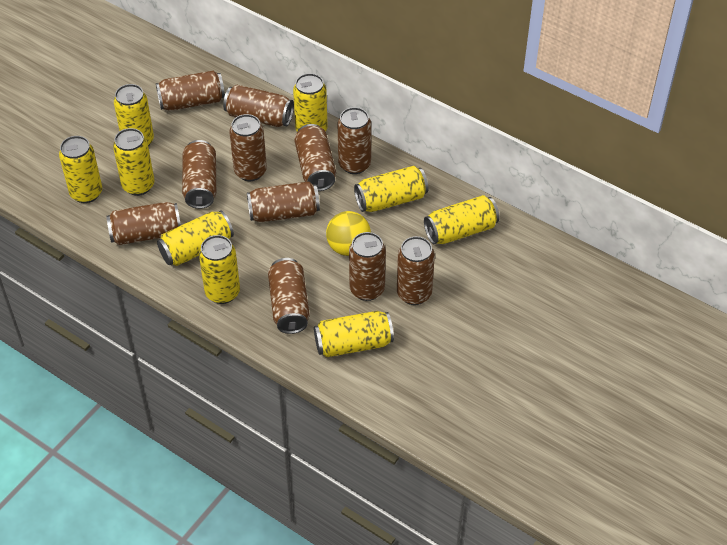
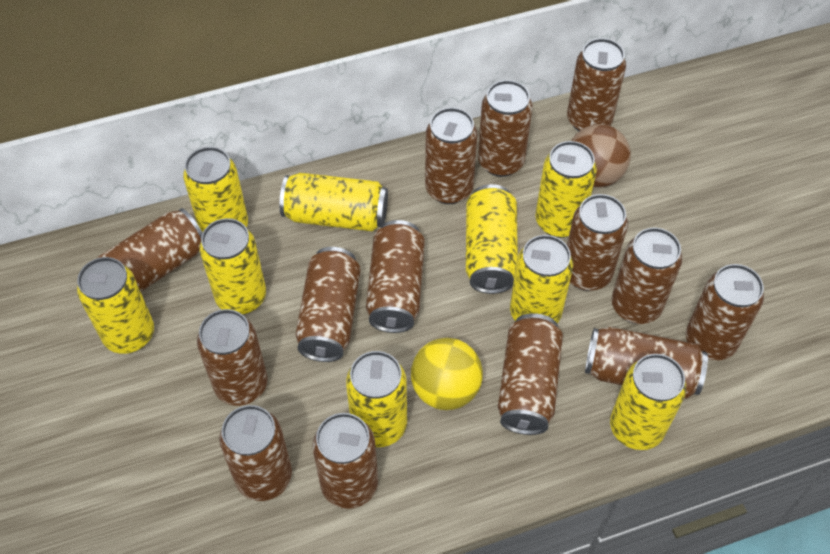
brown ball: none = 0 -> [571,124,631,187] = 1
brown can: [106,202,181,245] [156,71,225,111] [182,140,216,209] [223,85,294,127] [229,114,267,181] [247,181,320,222] [268,258,310,334] [294,124,336,191] [337,107,371,174] [349,232,386,301] [397,236,435,305] = 11 -> [97,208,203,292] [197,309,267,406] [219,405,292,501] [296,247,360,362] [312,413,378,509] [366,220,425,333] [425,108,477,204] [478,80,533,177] [498,313,563,435] [567,38,626,131] [567,194,628,291] [585,327,708,399] [612,228,682,324] [686,264,764,361] = 14

